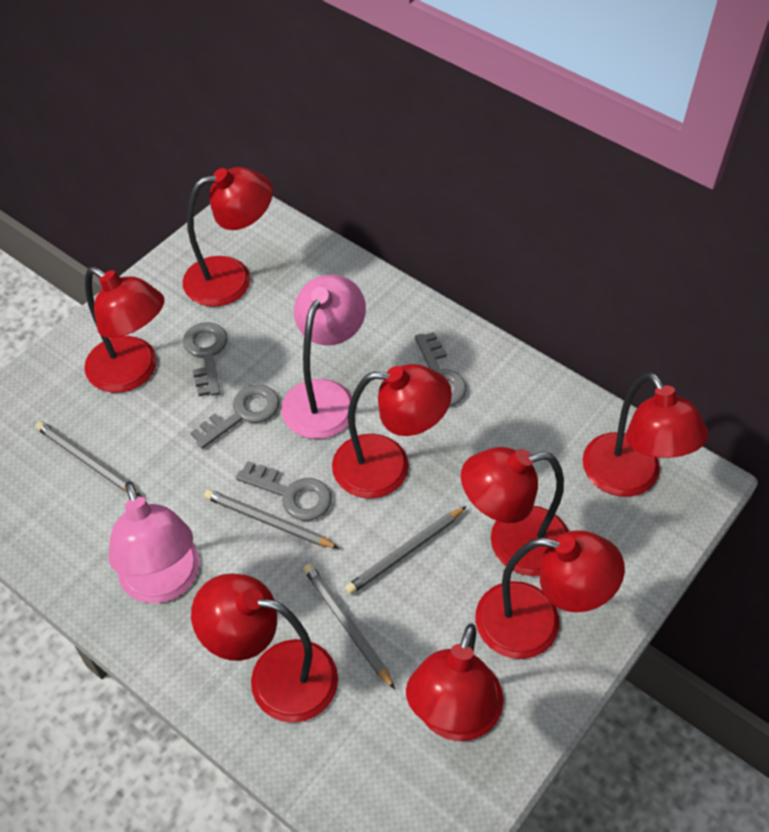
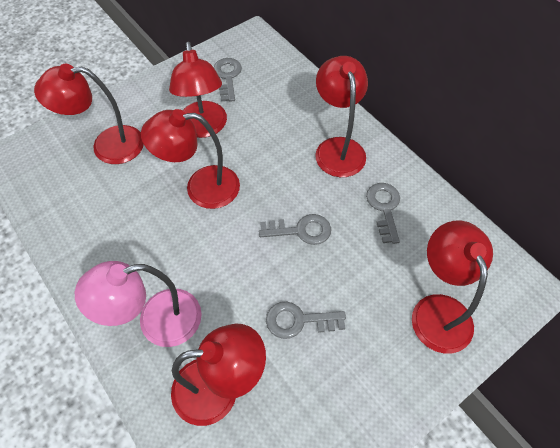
grey pencil: [35,421,142,497] [204,489,339,548] [303,563,395,689] [345,506,467,595] = 4 -> none = 0
pink lamp: [109,481,200,603] [281,275,366,439] = 2 -> [75,261,202,347] = 1
red lamp: [84,267,164,393] [183,167,273,307] [191,573,338,723] [332,364,452,499] [406,624,504,741] [461,447,569,576] [475,530,625,659] [582,372,708,497] = 8 -> [34,64,144,164] [141,109,240,209] [169,42,227,138] [171,324,266,426] [315,56,368,177] [412,221,493,354] = 6

